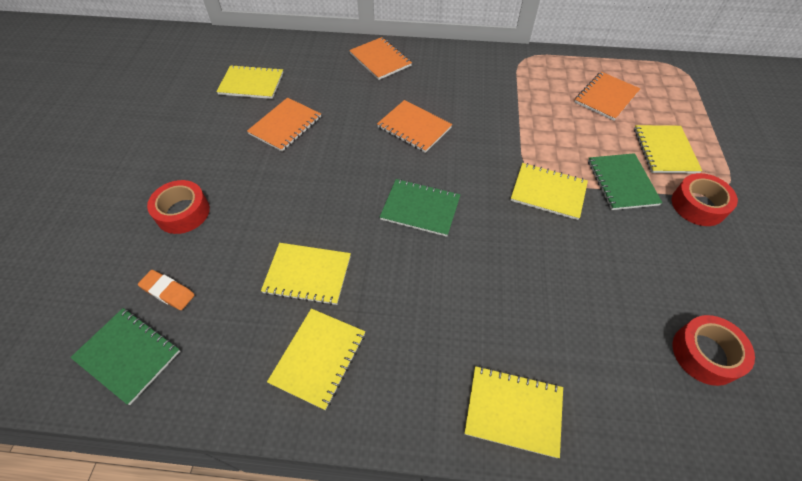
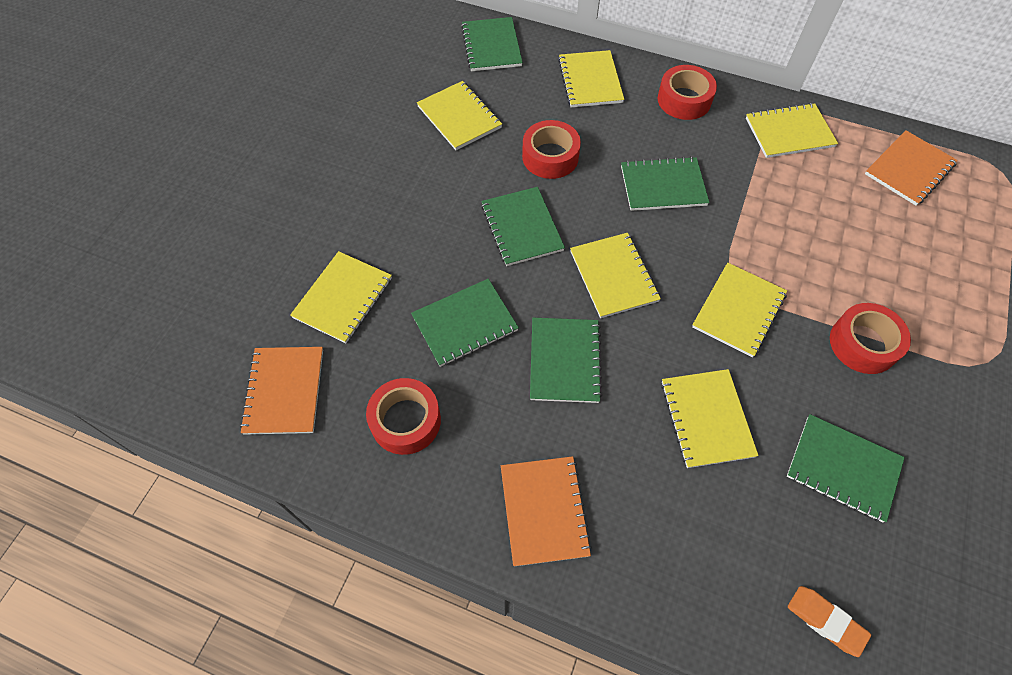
green notebook: [70,308,180,405] [380,179,461,237] [588,153,663,210] = 3 -> [411,279,519,367] [461,17,523,71] [481,187,565,266] [530,318,602,403] [621,156,710,211] [787,414,905,523] = 6
orange notebook: [247,98,321,152] [349,37,412,80] [377,100,452,153] [575,72,641,121] = 4 -> [240,347,323,435] [501,456,592,566] [865,130,958,206] = 3
red tape: [147,180,210,234] [672,173,738,226] [673,315,755,386] = 3 -> [366,378,441,455] [522,120,581,179] [658,65,717,120] [830,303,911,374] = 4
yellow notebook: [216,65,283,99] [261,243,351,305] [267,309,365,410] [464,366,563,458] [510,163,588,220] [634,125,702,173] = 6 -> [290,251,392,343] [417,81,502,150] [558,50,624,107] [570,233,661,318] [661,369,759,468] [692,263,787,358] [746,103,838,158] = 7

